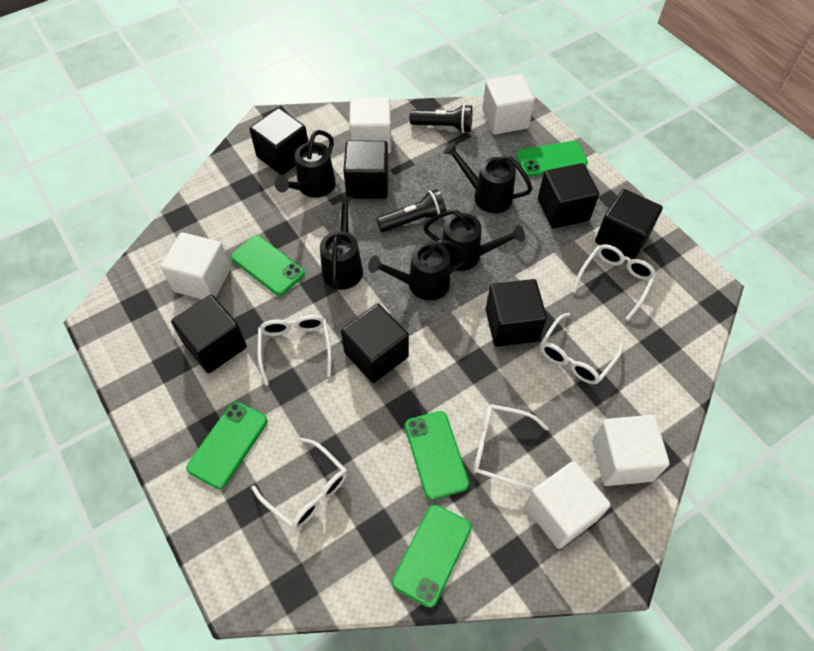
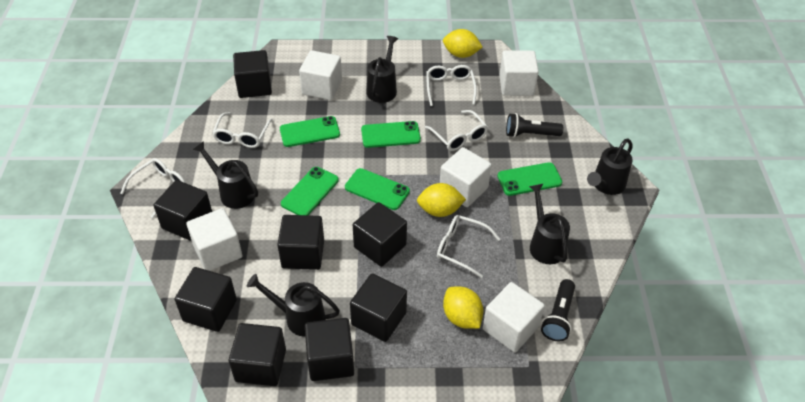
black cube: [171,295,247,373] [249,108,308,175] [341,304,409,383] [343,140,389,199] [486,279,547,347] [538,163,599,228] [595,189,663,259] = 7 -> [154,180,212,241] [174,267,237,332] [228,323,286,386] [233,50,272,98] [277,215,324,270] [305,318,354,381] [350,273,407,342] [353,202,407,267] = 8
yellow lemon: none = 0 -> [417,183,466,217] [443,29,482,58] [443,286,483,329] = 3

